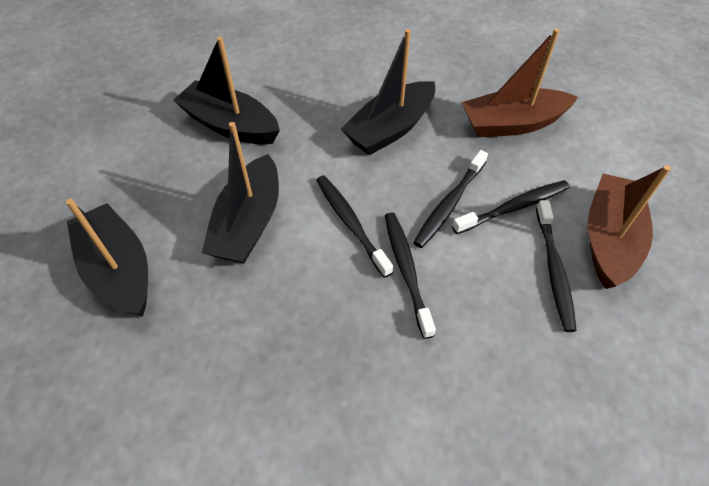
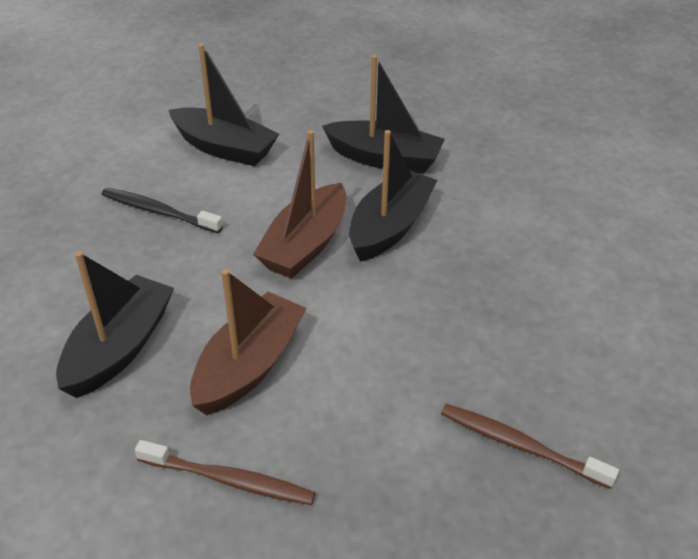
black toothbrush: [316,176,393,278] [385,212,436,339] [413,150,488,248] [452,180,570,234] [536,200,577,332] = 5 -> [102,188,223,233] = 1
brown toothbrush: none = 0 -> [135,440,316,505] [441,404,619,489] = 2

